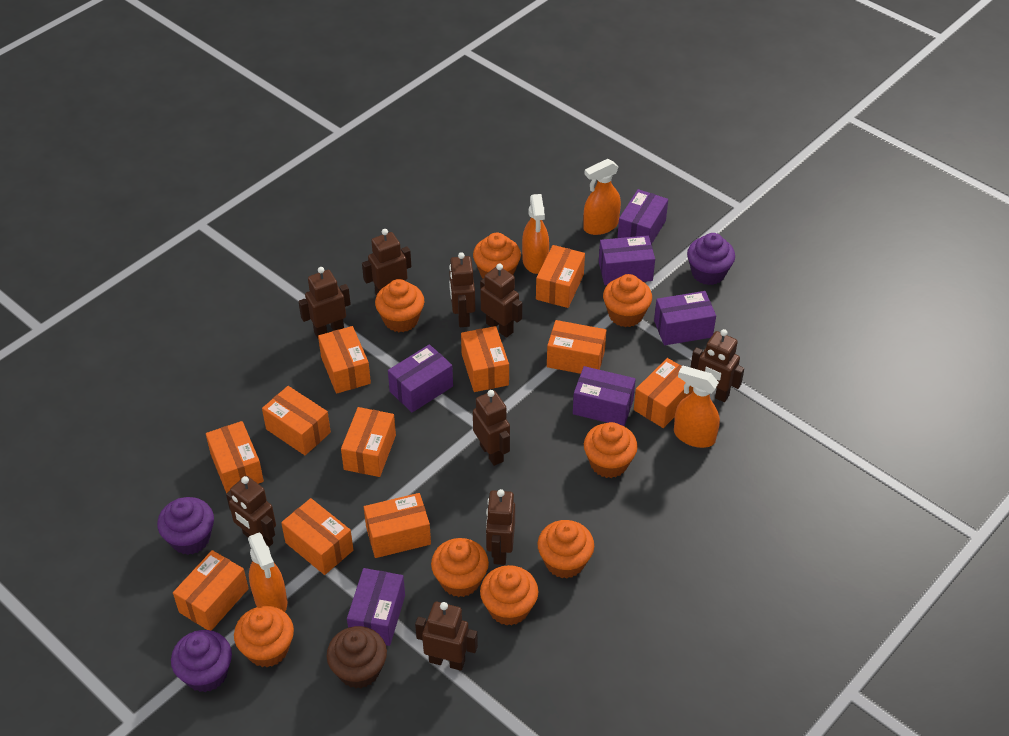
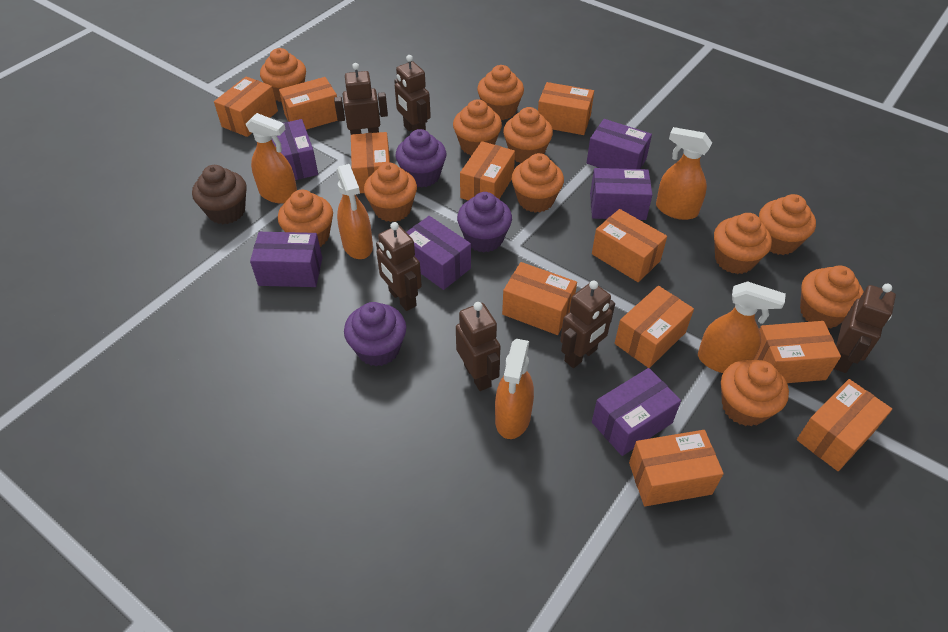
brown robot: [226,476,276,547] [298,267,351,338] [362,229,411,296] [415,602,478,671] [449,252,475,327] [473,390,510,466] [480,264,522,338] [486,489,515,565] [691,329,744,402] = 9 -> [334,63,388,135] [376,222,422,311] [394,55,431,132] [456,302,501,391] [560,280,615,368] [834,284,896,373] = 6
orange cupcake: [234,606,294,667] [375,279,424,332] [431,538,489,597] [473,233,521,279] [480,565,538,626] [537,520,594,578] [584,422,638,478] [603,274,652,327] = 8 -> [260,48,306,102] [278,190,333,247] [364,162,417,222] [453,99,502,156] [477,65,524,120] [503,107,553,163] [511,153,564,213] [714,213,772,274] [721,359,789,426] [759,194,816,255] [800,266,864,328] = 11
orange spray bottle: [248,532,287,612] [522,194,549,274] [583,159,621,235] [674,365,720,448] = 4 -> [246,113,297,204] [337,164,373,259] [495,339,534,439] [656,127,712,220] [698,281,786,373] = 5

